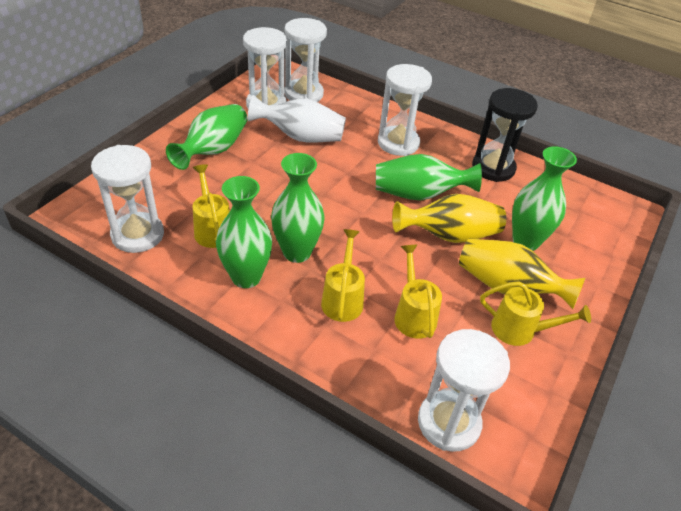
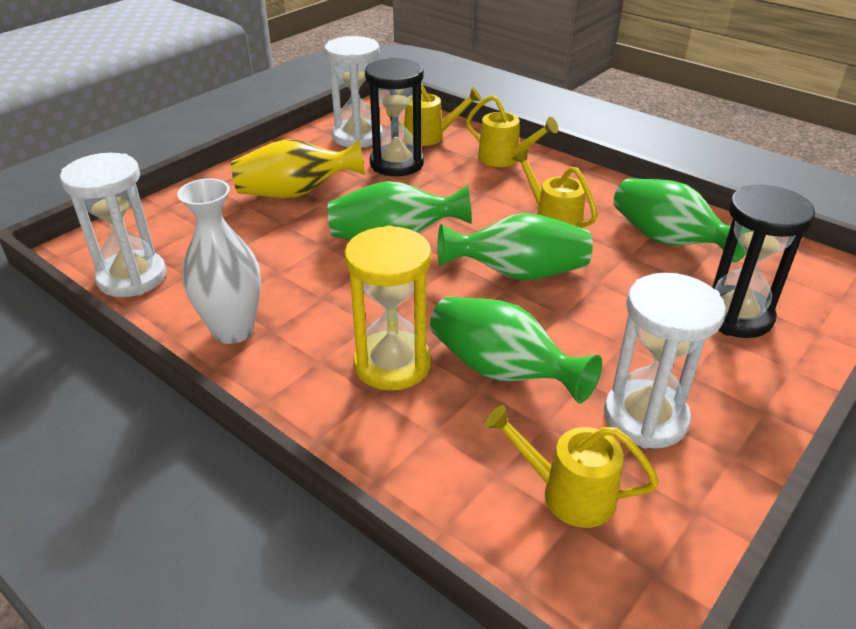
black hourglass: [472,88,538,182] = 1 -> [365,57,424,176] [712,185,815,338] = 2
green vase: [166,104,247,170] [216,176,272,288] [271,153,325,263] [376,154,482,201] [512,146,577,251] = 5 -> [327,181,472,240] [430,297,602,404] [437,213,593,280] [613,178,746,263] = 4
white hourglass: [91,145,164,253] [243,27,287,109] [285,18,327,102] [378,64,432,156] [418,329,510,452] = 5 -> [60,153,166,297] [324,36,383,148] [604,273,726,449] = 3
yellow hourglass: none = 0 -> [344,225,432,391] = 1
yellow vase: [392,194,506,243] [459,239,585,309] = 2 -> [231,139,365,198] = 1

